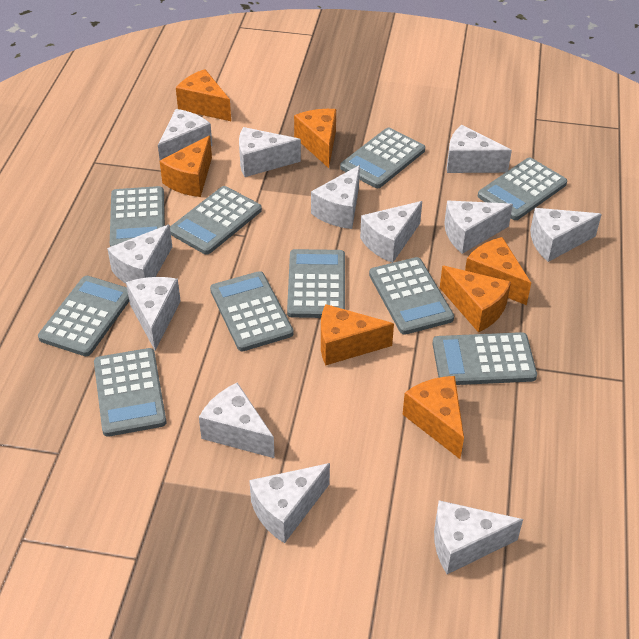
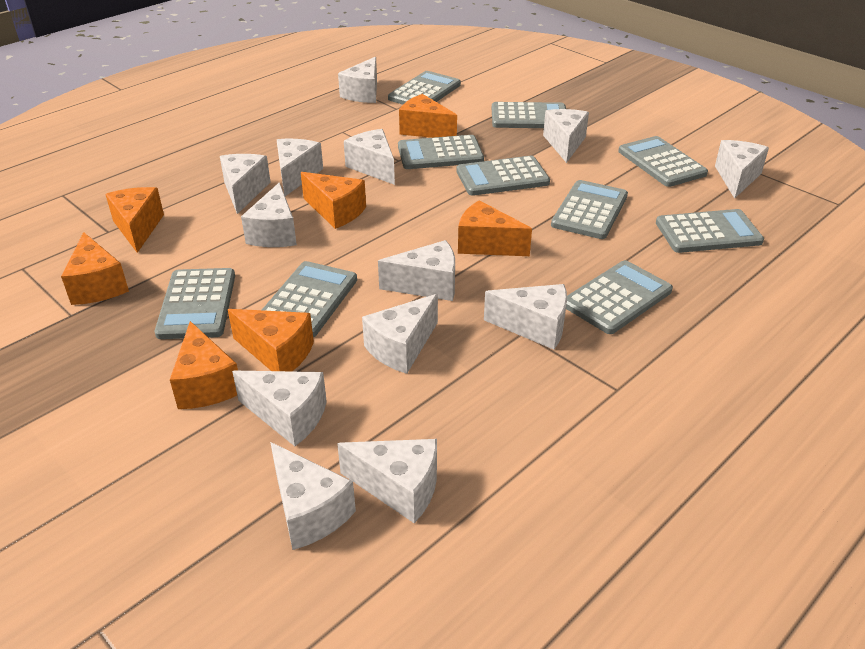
white cheese: [107,224,172,283] [126,277,181,351] [158,109,212,160] [199,383,275,458] [239,127,301,177] [249,463,330,543] [311,165,360,229] [360,201,422,263] [434,500,523,574] [444,201,513,254] [447,125,512,173] [530,208,602,262] = 12 -> [220,154,271,214] [232,371,327,446] [241,183,297,247] [270,442,356,550] [277,139,323,196] [337,439,437,523] [338,57,377,103] [344,129,395,185] [362,294,438,374] [378,240,455,301] [484,284,567,350] [543,109,589,163] [715,140,769,199] = 13

